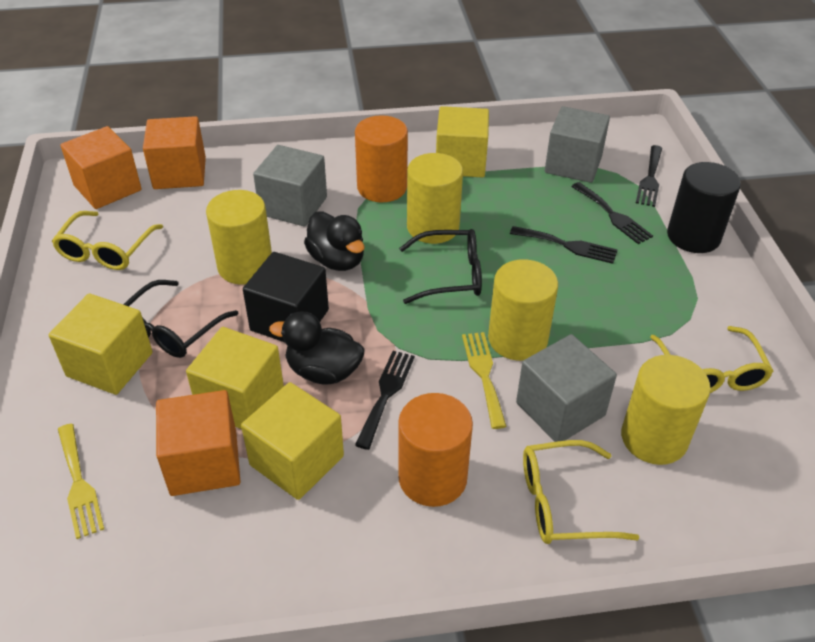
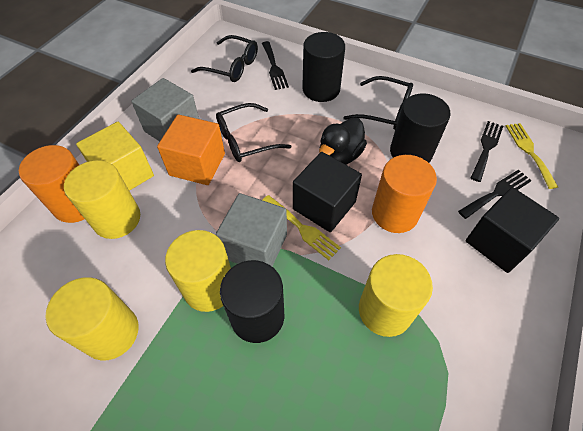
black cube: [243,252,329,342] = 1 -> [293,152,362,232] [466,187,559,273] = 2
black cylinder: [667,162,741,253] = 1 -> [220,260,284,343] [302,32,345,102] [390,93,450,163] = 3
black duck: [269,311,365,385] [304,212,365,271] = 2 -> [319,118,367,165] = 1
black fork: [355,351,415,450] [510,226,618,264] [571,182,653,244] [636,145,662,207] = 4 -> [262,41,289,90] [458,169,532,219] [471,121,503,182] = 3
black glasses: [123,280,239,358] [399,229,482,304] = 2 -> [191,35,258,82] [216,103,291,162] [343,76,413,130] = 3
grey cube: [253,145,327,227] [516,334,617,442] [545,106,610,183] = 3 -> [131,78,199,141] [216,193,287,266] = 2
orange cube: [60,126,142,209] [143,116,206,189] [156,390,241,496] = 3 -> [157,114,225,185] = 1
yellow cube: [49,293,153,395] [186,327,284,429] [241,382,344,500] [436,106,489,177] = 4 -> [76,122,154,191] = 1
yellow glasses: [52,211,163,270] [523,440,640,544] [650,326,774,393] = 3 -> none = 0

